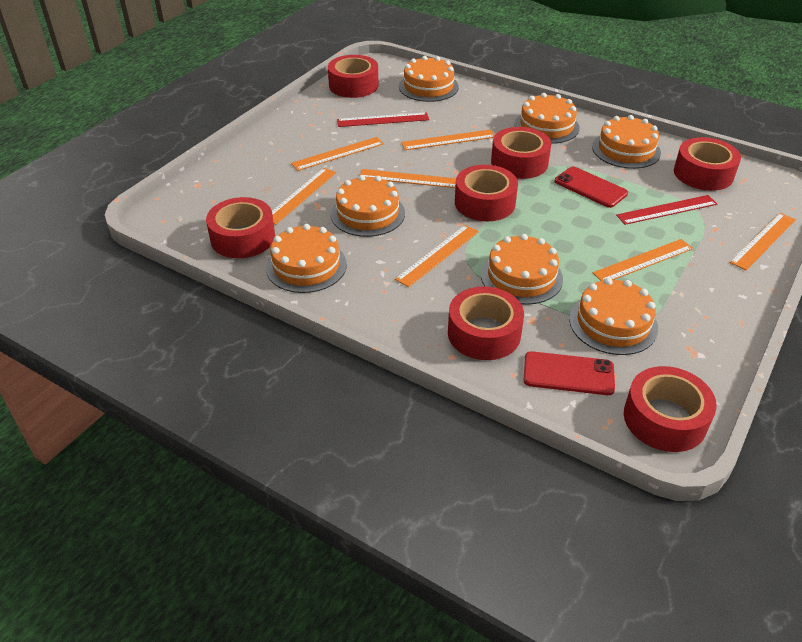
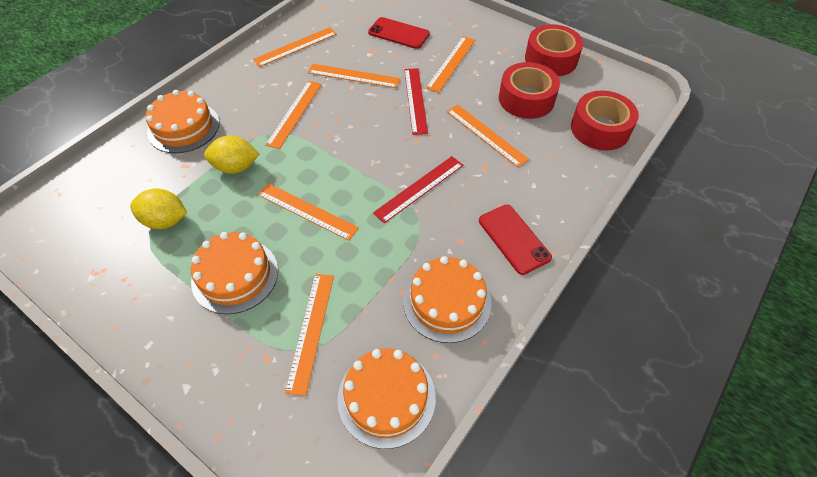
orange cake: [266,224,347,293] [331,175,405,237] [399,56,459,102] [481,234,563,305] [515,93,580,144] [569,278,658,355] [592,115,661,169] = 7 -> [146,90,220,153] [191,232,278,314] [337,348,436,449] [403,256,491,343] = 4
red tape: [206,197,275,258] [328,55,379,98] [448,286,524,360] [455,165,518,221] [491,127,551,179] [624,366,717,452] [674,137,741,191] = 7 -> [499,62,560,119] [525,24,583,76] [571,90,639,151] = 3
yellow lemon: none = 0 -> [130,188,187,229] [204,135,259,174] = 2

